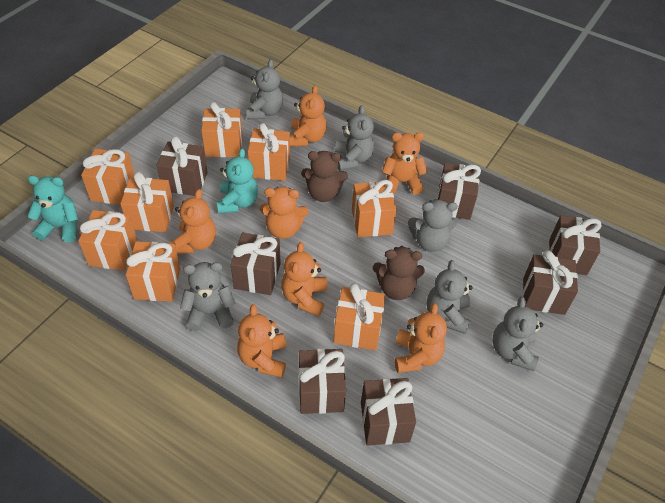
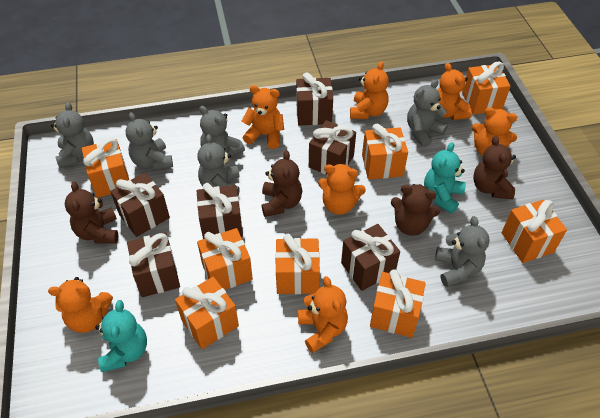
brown gift: [156,136,208,196] [231,233,281,295] [299,349,346,414] [361,378,416,446] [437,163,481,220] [523,250,578,315] [549,215,602,275] = 7 -> [110,173,170,237] [127,232,180,297] [197,183,243,239] [296,73,333,125] [309,120,356,175] [341,224,400,291] = 6
brown teddy bear: [301,151,348,202] [373,246,425,300] = 2 -> [65,181,118,243] [262,150,302,217] [391,184,440,236] [473,136,516,199] = 4

